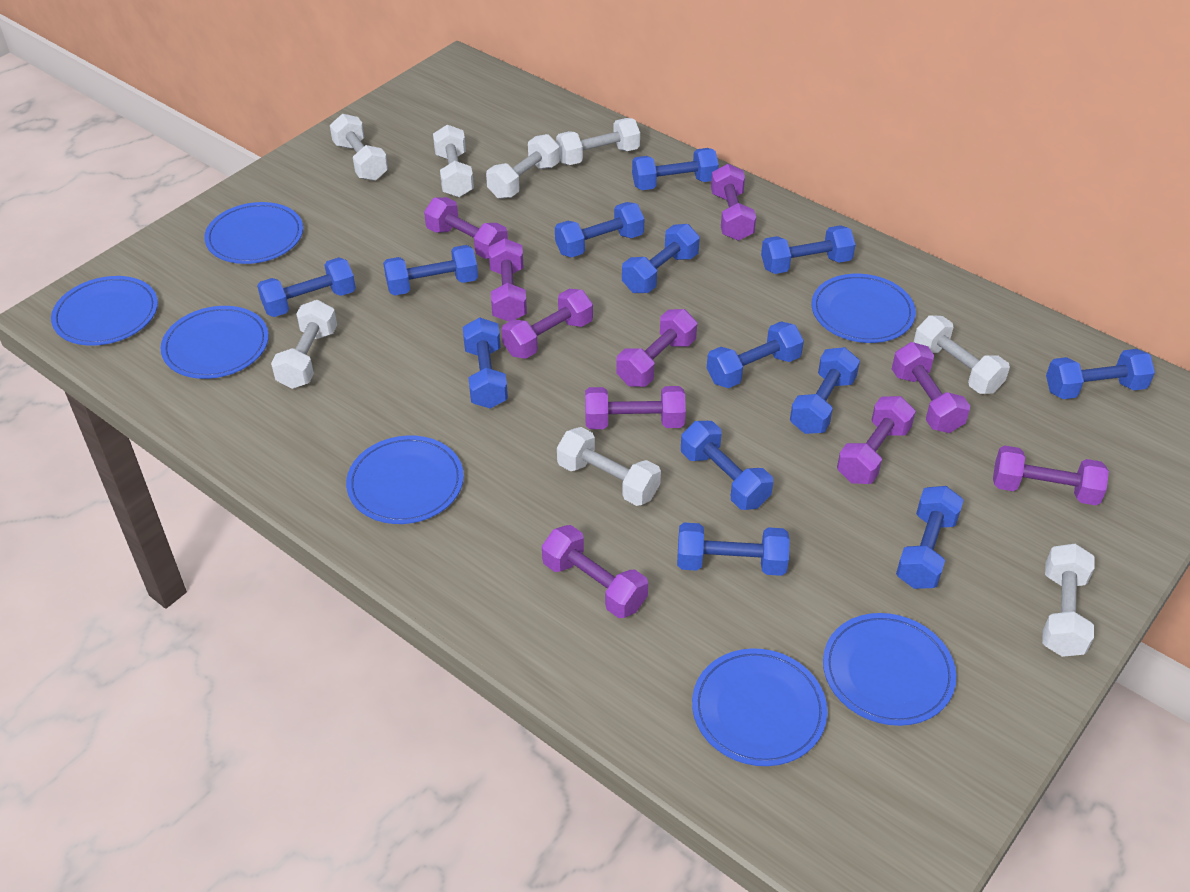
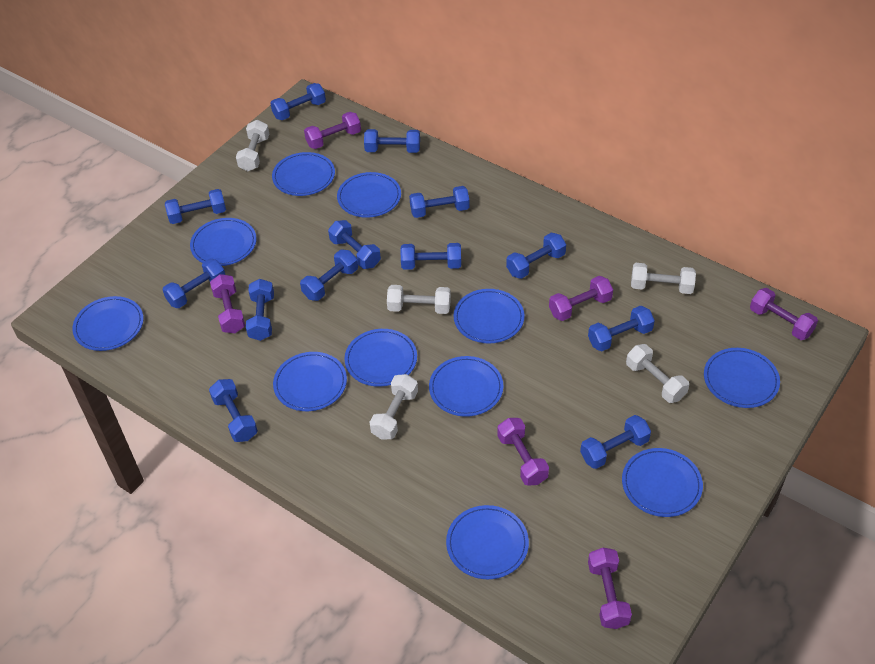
blue plate: [51,276,158,346] [160,306,269,379] [204,202,303,264] [346,435,464,524] [692,648,827,766] [811,274,916,343] [823,613,956,726] = 7 -> [72,296,144,351] [190,218,257,266] [272,152,335,196] [273,352,347,411] [337,172,401,218] [345,329,417,387] [429,356,503,417] [446,505,529,579] [454,289,524,344] [622,448,703,517] [704,348,780,408] = 11
purple dumbbell: [424,197,508,259] [489,238,527,322] [502,289,593,359] [542,525,648,618] [585,386,686,429] [616,309,697,387] [711,164,756,241] [837,396,916,484] [892,342,970,433] [993,445,1109,505] = 10 -> [210,274,245,333] [304,112,361,149] [497,418,549,486] [549,276,613,321] [588,548,632,629] [750,288,818,340] = 6
white dumbbell: [271,300,337,389] [330,114,388,181] [433,125,474,197] [486,134,560,199] [556,118,640,165] [557,427,661,506] [914,315,1010,394] [1042,544,1095,657] = 8 -> [236,120,269,171] [369,374,418,440] [387,285,451,314] [626,344,689,403] [631,263,696,294] = 5

